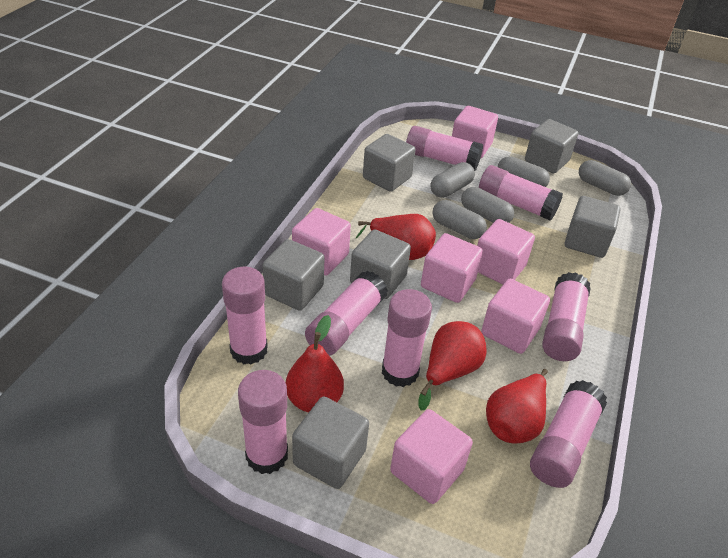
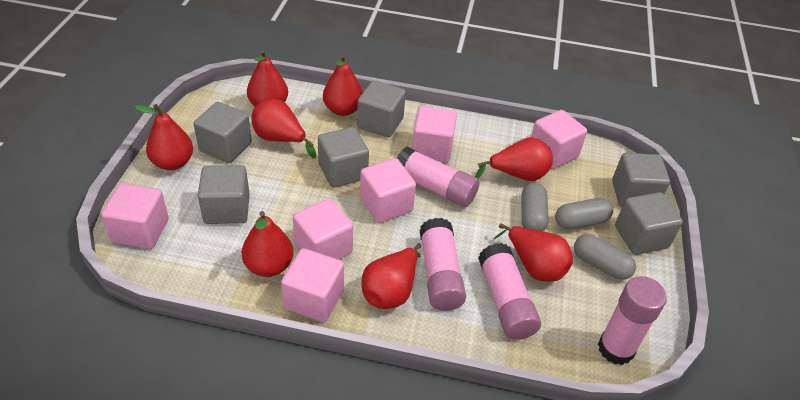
grey capsule: [430,162,475,198] [432,200,487,239] [461,187,514,223] [498,156,550,187] [579,160,631,196] = 5 -> [522,183,548,231] [555,198,613,230] [574,234,636,280] = 3
pink glue stick: [222,267,268,365] [238,370,288,474] [305,271,388,356] [382,289,432,387] [406,126,483,171] [479,165,563,221] [530,380,607,488] [542,272,591,361] = 8 -> [397,147,480,207] [419,218,466,311] [478,243,541,340] [598,276,667,365] = 4
red pear: [286,315,344,412] [356,214,436,260] [418,321,487,411] [486,369,548,444] = 4 -> [134,104,193,170] [242,211,293,277] [247,50,288,107] [251,99,316,158] [323,54,363,116] [361,243,422,309] [475,137,553,181] [494,223,573,282] = 8

